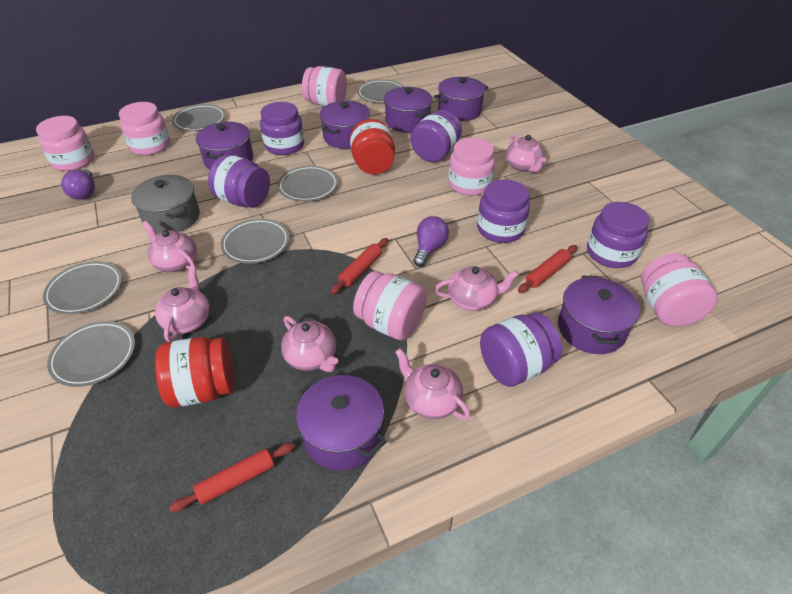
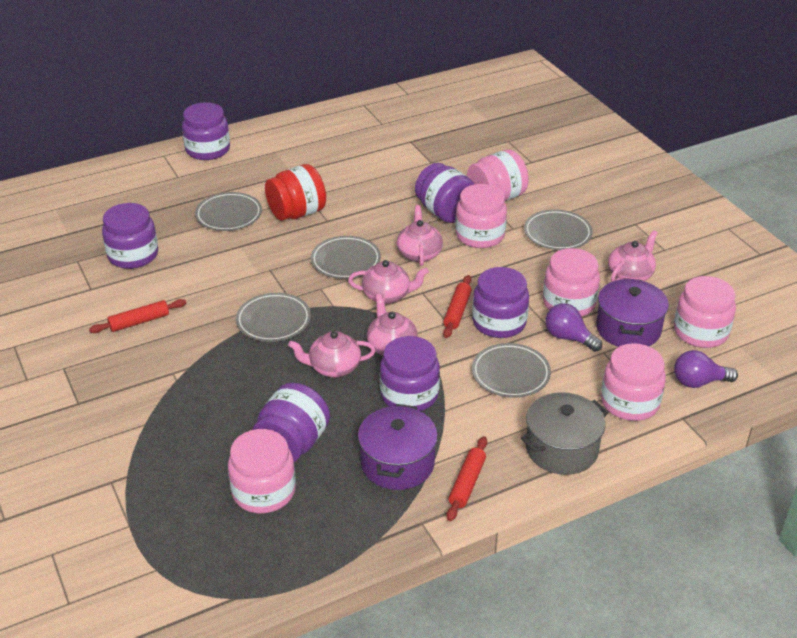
grey plate: [43,261,122,314] [47,321,135,387] [172,104,226,131] [221,219,289,264] [278,166,338,201] [357,79,404,103] = 6 -> [195,192,262,231] [236,293,311,342] [311,236,381,279] [472,343,551,398] [524,210,593,250] = 5
pink teapot: [142,221,197,272] [155,266,210,342] [281,316,338,372] [395,348,471,420] [434,266,519,311] [506,134,546,172] = 6 -> [288,331,376,377] [348,260,429,304] [367,294,417,356] [397,205,443,266] [608,230,658,282] = 5
purple pot: [196,122,253,170] [296,375,387,471] [320,101,370,149] [384,87,432,133] [434,77,488,121] [558,276,640,354] = 6 -> [358,404,438,490] [596,278,669,347] = 2
red jar: [155,337,234,408] [350,119,395,175] = 2 -> [265,164,326,221] = 1

